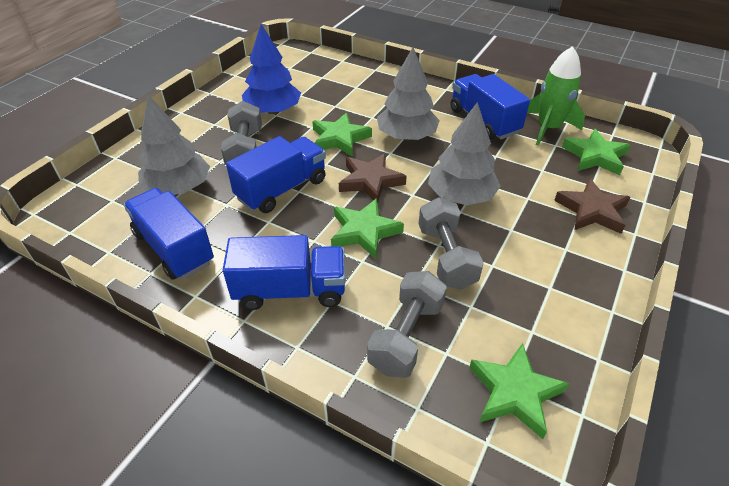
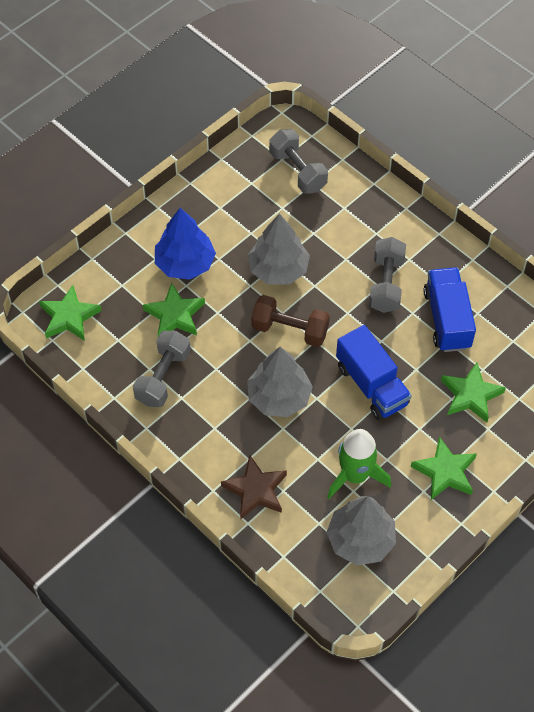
blue truck: [124,188,214,280] [223,235,345,310] [226,136,326,213] [451,74,530,140] = 4 -> [336,325,412,420] [423,267,476,352] = 2
brown dumbbell: none = 0 -> [251,295,330,347] = 1
brown star: [339,153,407,204] [554,178,630,234] = 2 -> [221,455,287,520] = 1

